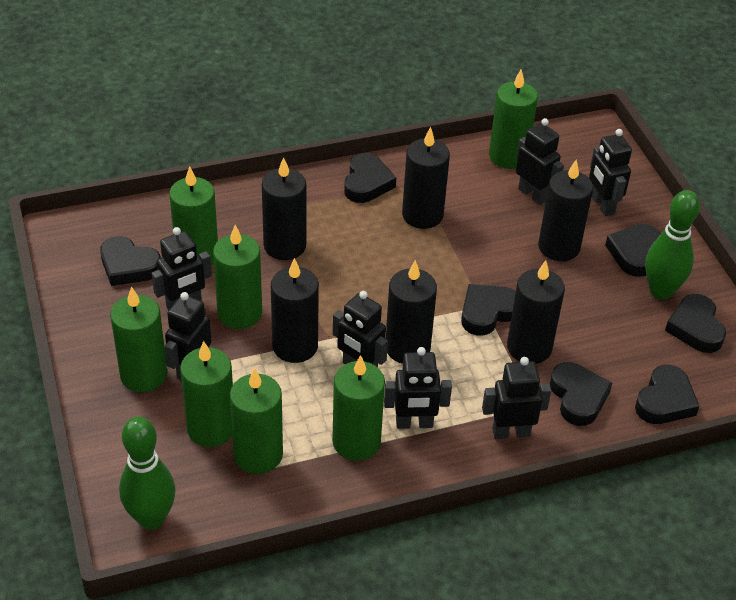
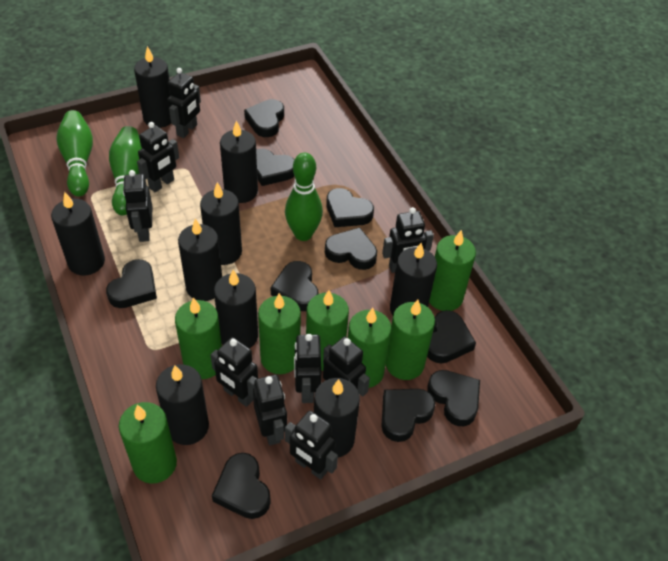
black candle: [262,157,306,260] [271,258,319,363] [386,260,437,364] [402,127,450,229] [507,260,565,364] [538,160,593,261] = 6 -> [51,192,105,275] [134,46,171,128] [156,365,209,445] [178,218,222,301] [200,182,242,265] [214,270,258,348] [220,121,258,203] [314,378,360,457] [390,243,437,315] = 9
black heart: [100,236,161,286] [344,153,396,203] [461,284,516,335] [550,362,612,426] [605,224,661,277] [635,365,700,424] [665,294,726,353] = 7 -> [106,259,157,308] [212,453,271,519] [244,99,284,137] [256,149,295,186] [270,261,318,311] [325,227,377,270] [326,188,374,227] [381,389,435,442] [427,310,476,364] [427,370,480,426] = 10
black robot: [152,227,212,310] [164,292,212,381] [333,291,388,367] [384,347,452,429] [482,357,551,439] [516,118,564,205] [589,129,632,216] = 7 -> [123,170,152,242] [137,122,179,192] [167,68,201,138] [211,337,258,407] [253,375,287,445] [285,411,338,480] [294,334,322,403] [323,337,370,396] [382,207,434,273] = 9
green bowling pin: [119,417,176,530] [645,190,700,300] = 2 -> [57,110,93,196] [109,126,142,215] [285,153,323,241] = 3

